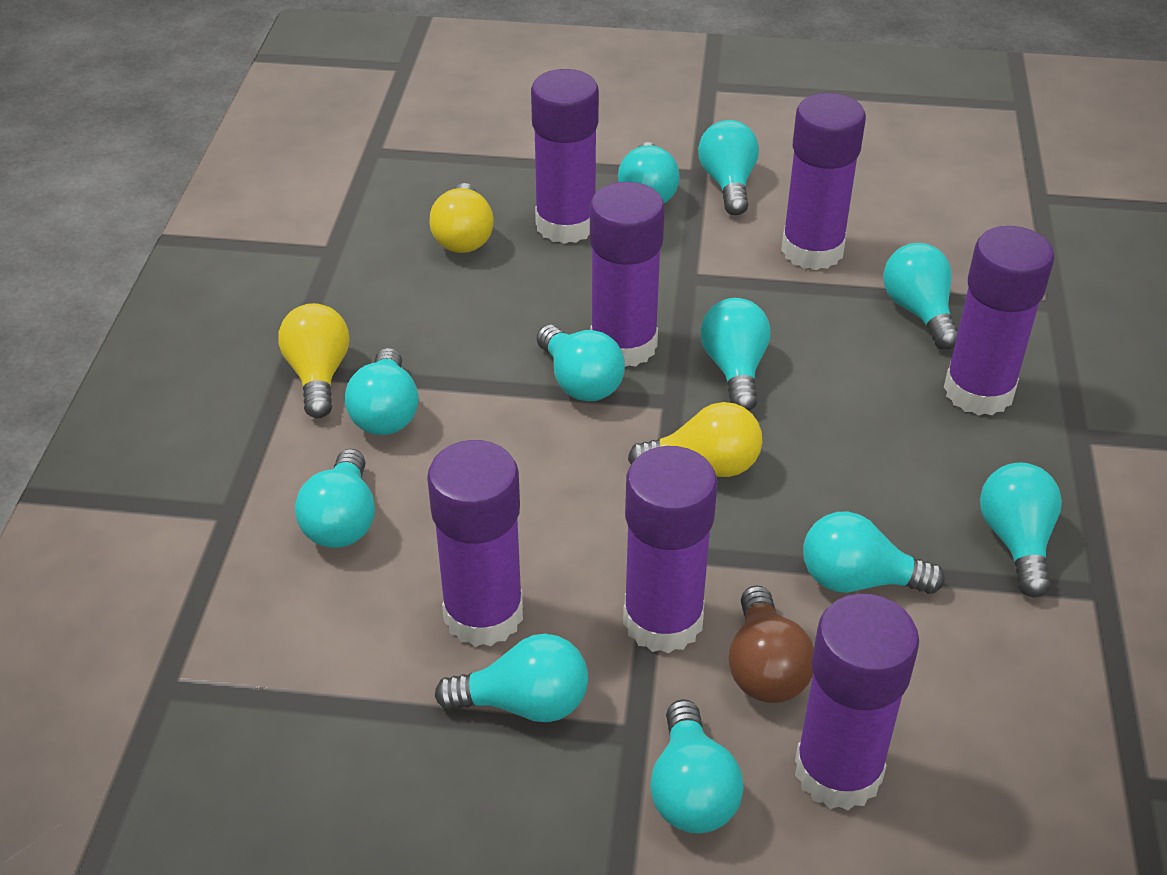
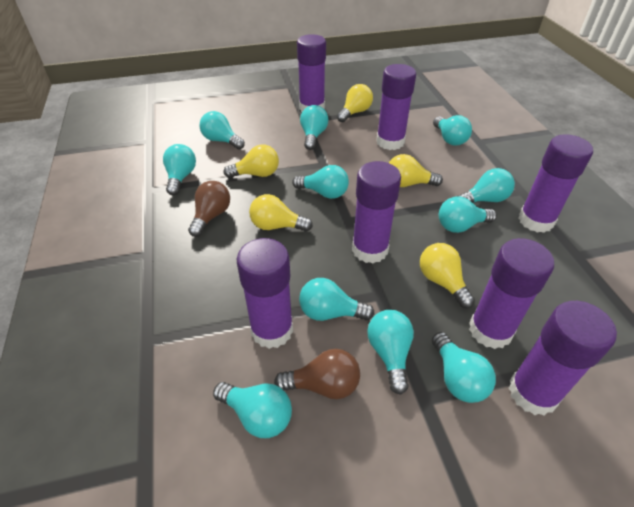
brown light bulb: [728,585,814,703] = 1 -> [188,181,230,237] [274,349,360,399] = 2
yellow light bulb: [278,303,349,418] [429,183,494,253] [628,402,762,477] = 3 -> [224,145,279,178] [249,194,313,232] [337,84,373,122] [389,154,443,187] [420,243,475,308] = 5

